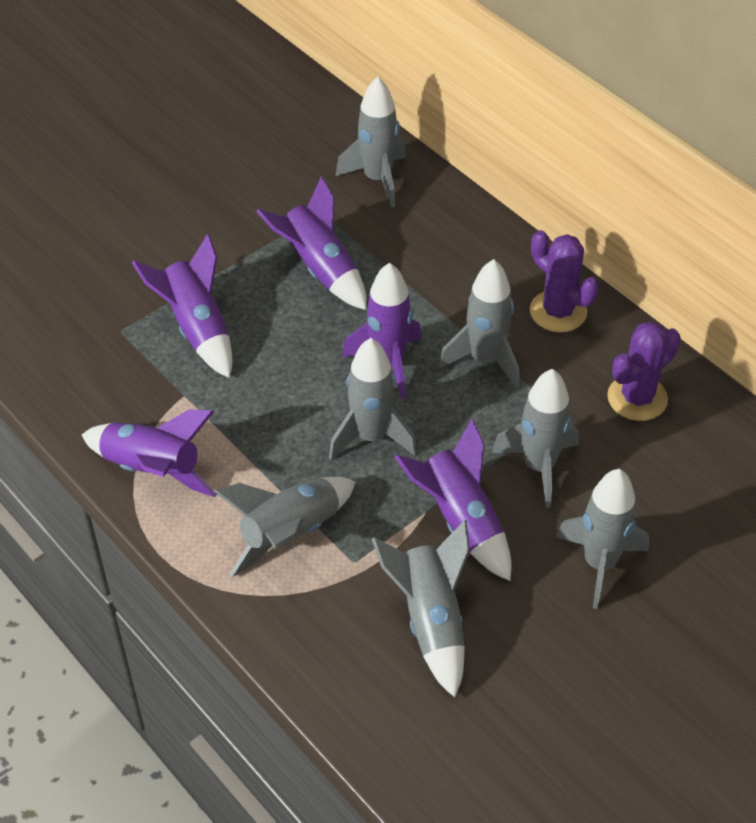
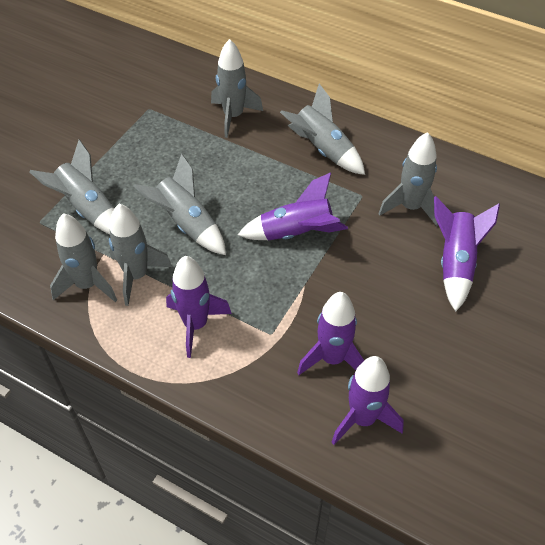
purple cactus: [530,230,599,332] [607,321,681,421] = 2 -> none = 0

